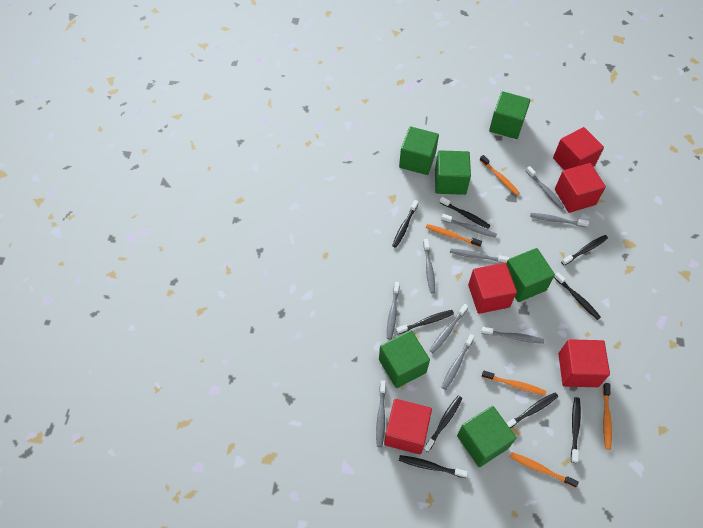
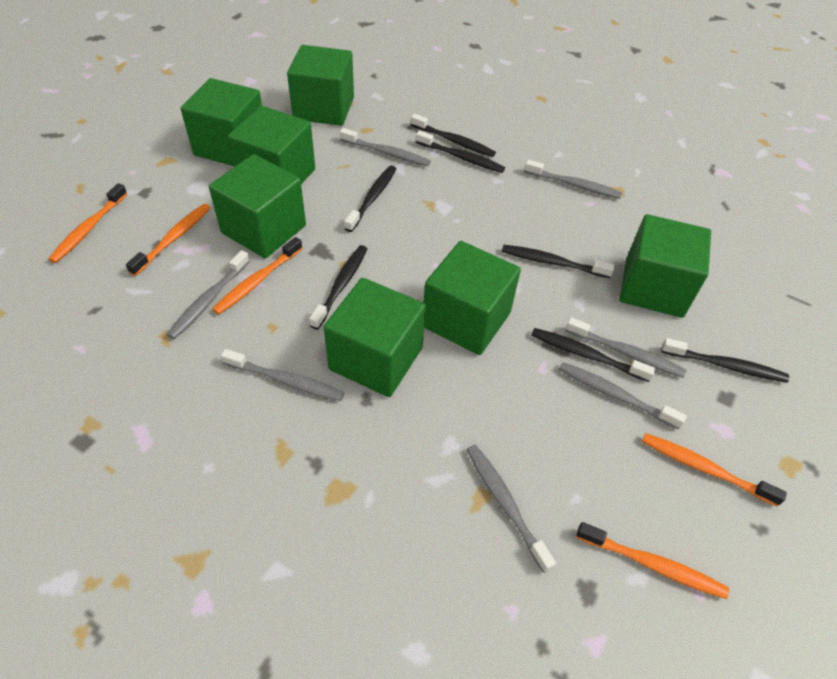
black toothbrush: [392,200,418,248] [396,310,454,334] [399,455,468,478] [424,395,463,452] [439,197,491,229] [506,392,558,428] [554,272,601,320] [561,235,608,265] [571,397,581,463] = 9 -> [309,245,367,330] [344,165,396,232] [411,114,496,157] [416,130,505,173] [502,245,614,278] [531,328,655,382] [661,338,789,383] = 7
green cube: [379,330,430,388] [399,126,439,175] [435,150,471,195] [457,406,516,467] [489,91,531,139] [506,248,555,302] = 6 -> [181,78,262,166] [209,154,306,258] [228,106,315,184] [287,45,354,126] [324,278,426,397] [424,241,521,355] [619,214,711,318] = 7
grey toothbrush: [376,380,386,447] [387,282,400,340] [423,239,435,293] [429,304,468,354] [441,214,497,238] [442,334,475,390] [450,249,509,263] [481,327,544,344] [526,166,564,209] [530,213,589,227] = 10 -> [167,250,250,339] [221,349,344,401] [340,128,431,166] [466,445,556,573] [524,160,622,199] [559,362,687,429] [566,317,686,378] = 7
red cube: [384,399,432,454] [468,263,517,314] [553,127,604,170] [555,163,606,213] [558,339,610,387] = 5 -> none = 0

